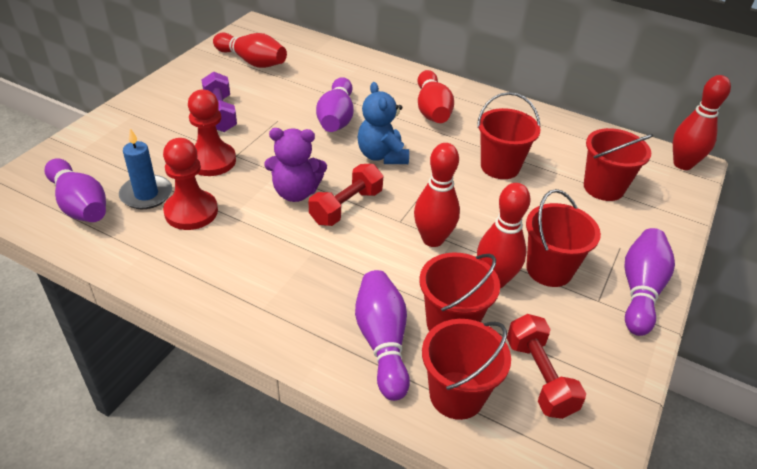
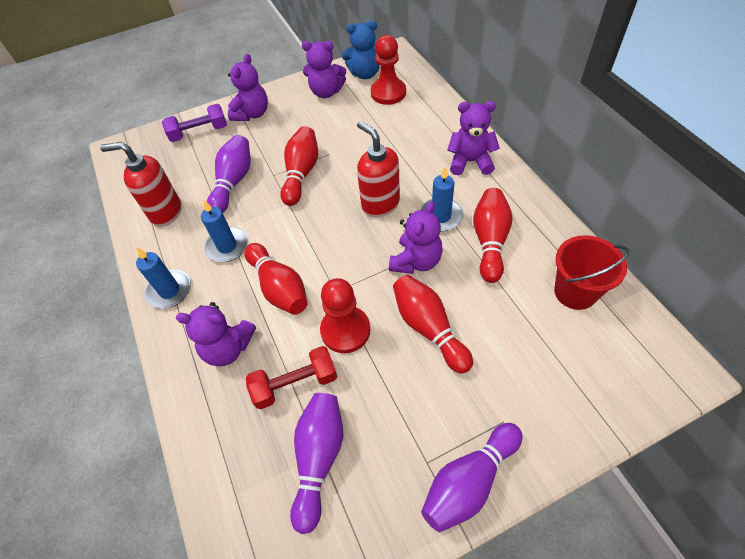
blue candle: [119,128,172,209] = 1 -> [136,247,191,309] [201,200,248,262] [420,167,464,231] = 3
purple bowling pin: [44,158,106,222] [316,77,354,132] [355,270,410,401] [624,228,675,336] = 4 -> [207,135,251,213] [290,393,343,534] [421,423,522,532] = 3
purple teddy bear: [264,128,327,202] = 1 -> [176,302,256,366] [228,54,268,121] [302,41,346,98] [389,201,443,274] [447,101,500,175] = 5
red bowling pin: [213,32,287,68] [414,143,460,247] [418,70,454,123] [477,183,531,288] [673,75,731,170] = 5 -> [244,243,308,315] [280,126,318,206] [393,275,473,374] [473,188,513,283] = 4
red bucket: [419,252,500,331] [422,319,511,420] [477,92,541,179] [526,189,601,287] [584,128,653,201] = 5 -> [554,235,629,310] = 1
red dumbbell: [309,164,383,226] [507,314,586,419] = 2 -> [246,346,337,409] = 1
red soap dispenser: none = 0 -> [100,142,181,227] [357,121,400,217] = 2

